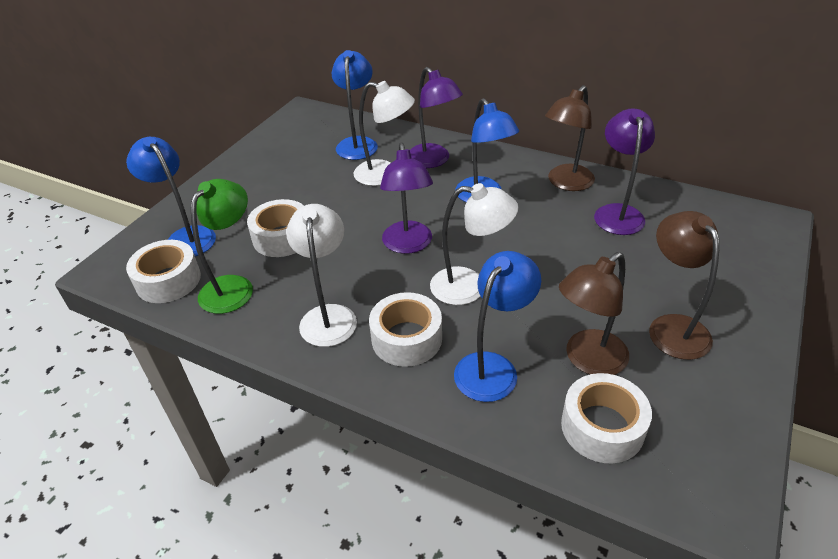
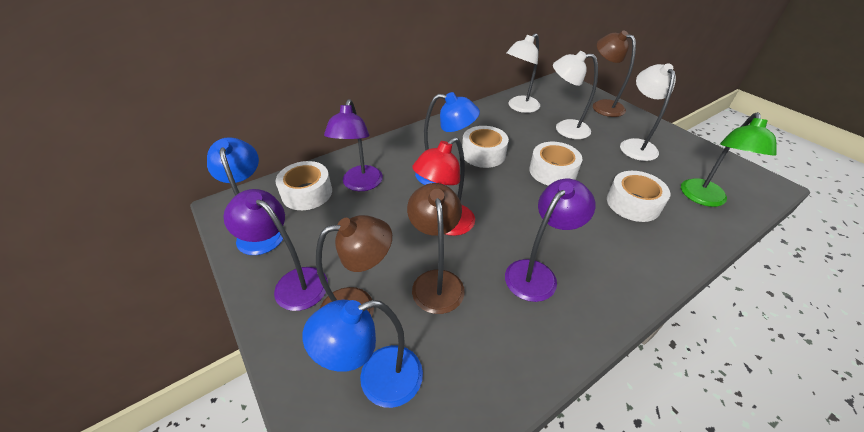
blue lamp: [126,137,216,256] [332,50,378,160] [454,251,541,402] [455,98,519,202] = 4 -> [207,137,283,255] [302,300,423,408] [415,92,480,185] = 3
red lamp: none = 0 -> [413,137,475,236] = 1

